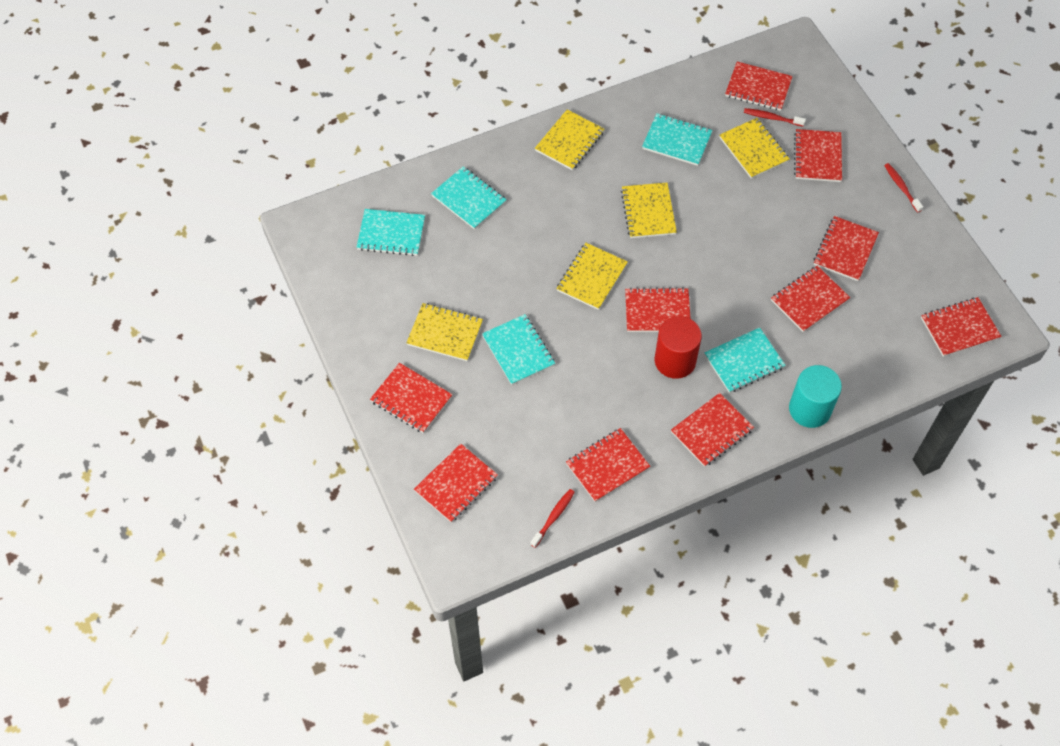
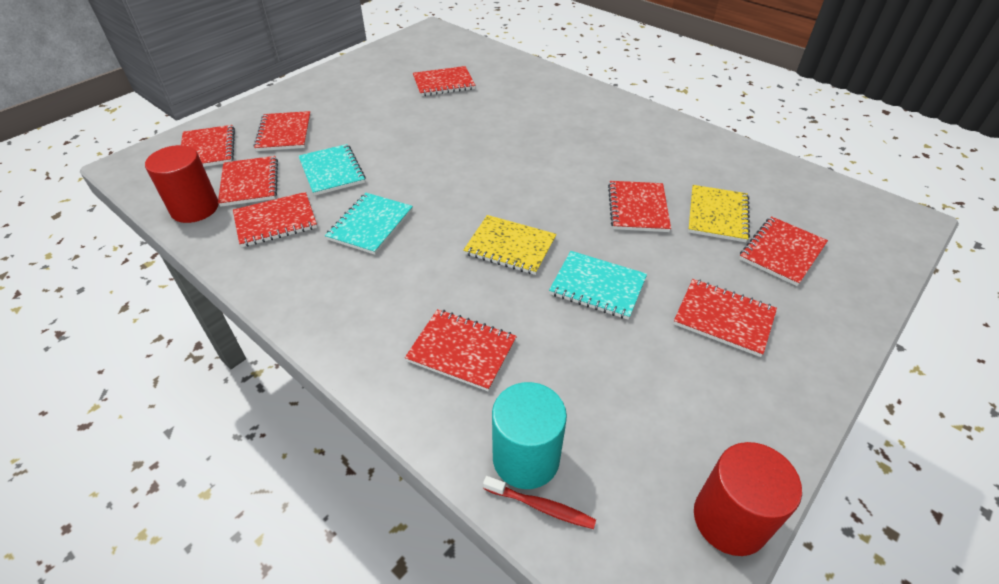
red cylinder: [655,316,702,379] = 1 -> [145,145,218,223] [694,442,802,556] = 2
red notebook: [370,363,453,433] [414,444,498,523] [566,428,650,502] [625,287,691,332] [671,393,754,467] [725,62,793,111] [771,266,850,332] [794,129,842,182] [814,216,879,281] [921,297,1002,357] = 10 -> [181,125,235,167] [218,156,278,207] [233,192,317,247] [254,111,311,151] [405,309,517,391] [413,66,475,96] [608,181,671,232] [674,279,777,357] [739,216,828,286] = 9
red toothbrush: [530,489,575,548] [744,108,806,127] [884,163,923,213] = 3 -> [483,476,596,529] = 1
turquoise notebook: [357,209,425,256] [431,166,506,230] [482,314,555,385] [642,113,713,166] [705,327,786,393] = 5 -> [299,144,366,196] [325,193,413,255] [549,251,647,320] = 3
yellow notebook: [406,303,483,361] [535,109,605,170] [556,243,628,310] [621,183,677,238] [719,118,790,179] = 5 -> [463,215,557,275] [688,185,750,242] = 2

